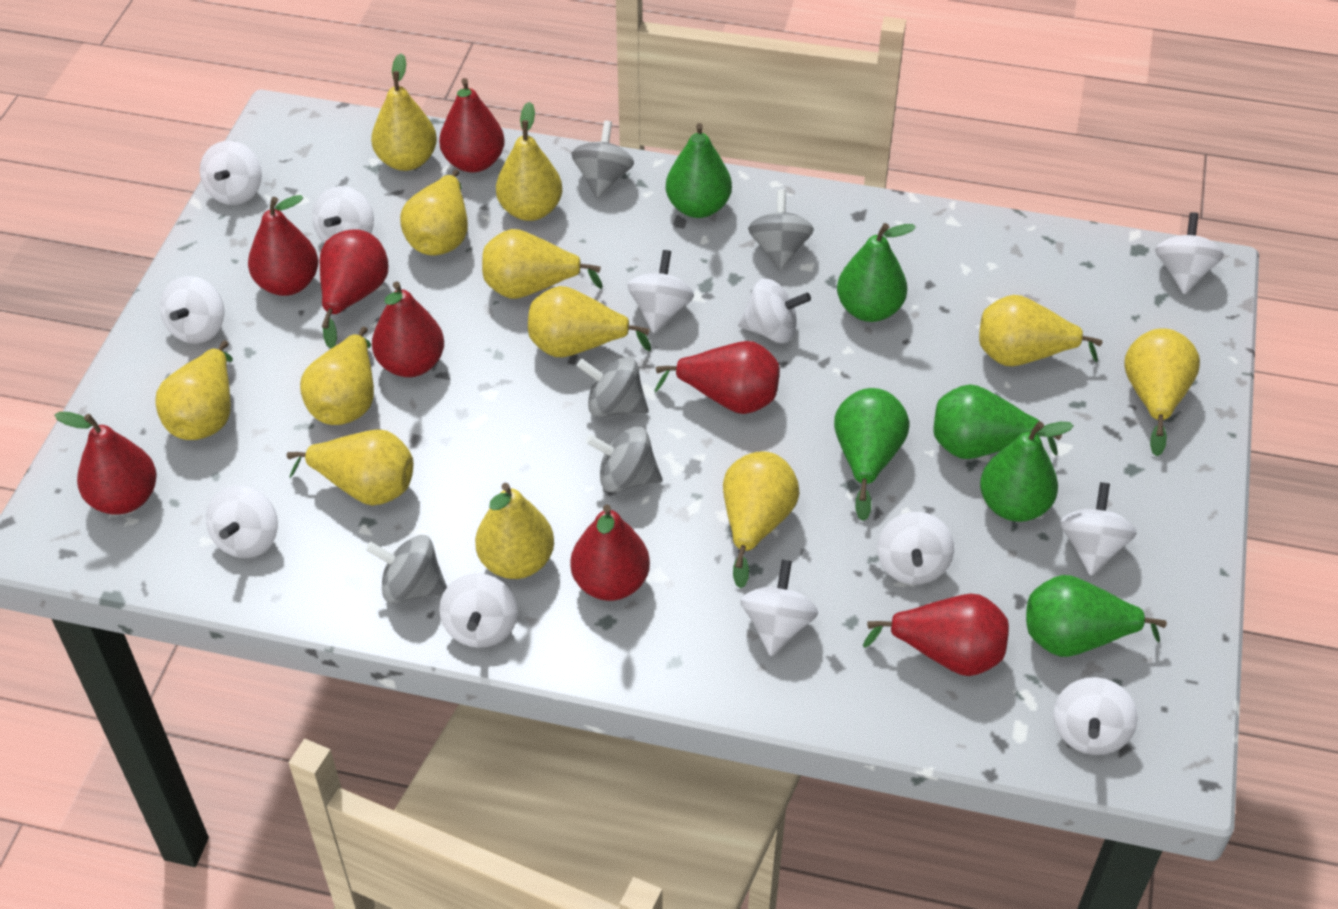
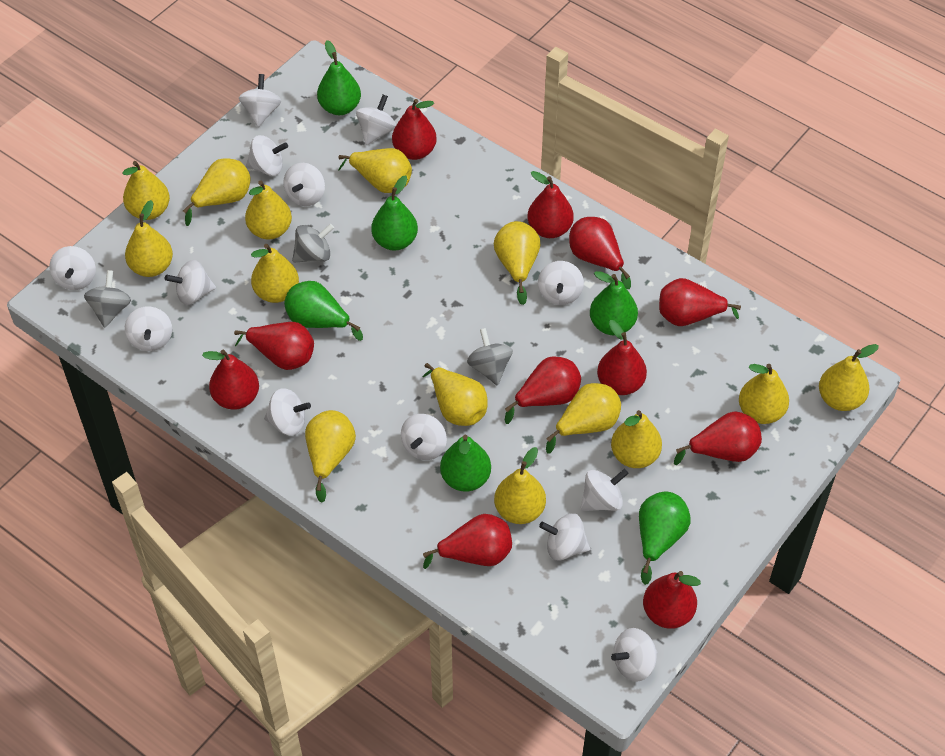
grey spinning top: [366,535,447,603] [571,120,634,199] [577,357,649,417] [586,427,663,493] [748,189,814,271] = 5 -> [84,270,131,328] [292,224,334,262] [467,328,513,386] = 3
red pear: [54,412,157,515] [248,195,318,296] [319,229,388,349] [372,281,444,377] [439,78,505,172] [570,504,650,601] [655,341,780,414] [863,594,1009,676] = 8 -> [202,350,259,410] [234,322,314,370] [392,99,437,160] [423,514,512,569] [505,356,581,424] [528,171,574,238] [569,217,631,289] [597,320,647,395] [643,571,701,629] [659,278,741,326] [674,411,762,465] = 11
white spinning top: [160,276,224,344] [199,141,262,205] [206,486,278,558] [312,186,374,243] [439,573,518,648] [627,250,694,333] [738,278,811,343] [741,560,818,656] [877,512,954,585] [1053,677,1138,755] [1060,482,1137,576] [1155,212,1224,295] = 12 -> [50,246,96,290] [125,307,172,351] [165,260,216,305] [239,74,281,127] [246,135,288,176] [264,388,311,436] [283,163,325,206] [356,95,396,145] [401,414,447,460] [538,261,584,305] [539,513,590,560] [580,469,628,511] [611,628,658,682] = 13
yellow pear: [155,340,233,440] [287,429,413,506] [300,327,374,425] [371,53,437,171] [400,170,468,255] [475,483,554,579] [482,229,603,299] [496,102,562,221] [528,286,651,357] [723,452,799,588] [979,295,1103,366] [1125,328,1200,456] = 12 -> [122,161,170,220] [125,200,173,277] [183,158,251,226] [245,181,292,239] [251,244,299,303] [305,410,356,503] [338,148,412,193] [423,363,488,426] [494,221,540,305] [494,447,546,524] [546,383,621,454] [611,410,662,468] [739,364,789,424] [819,344,879,411] = 14

